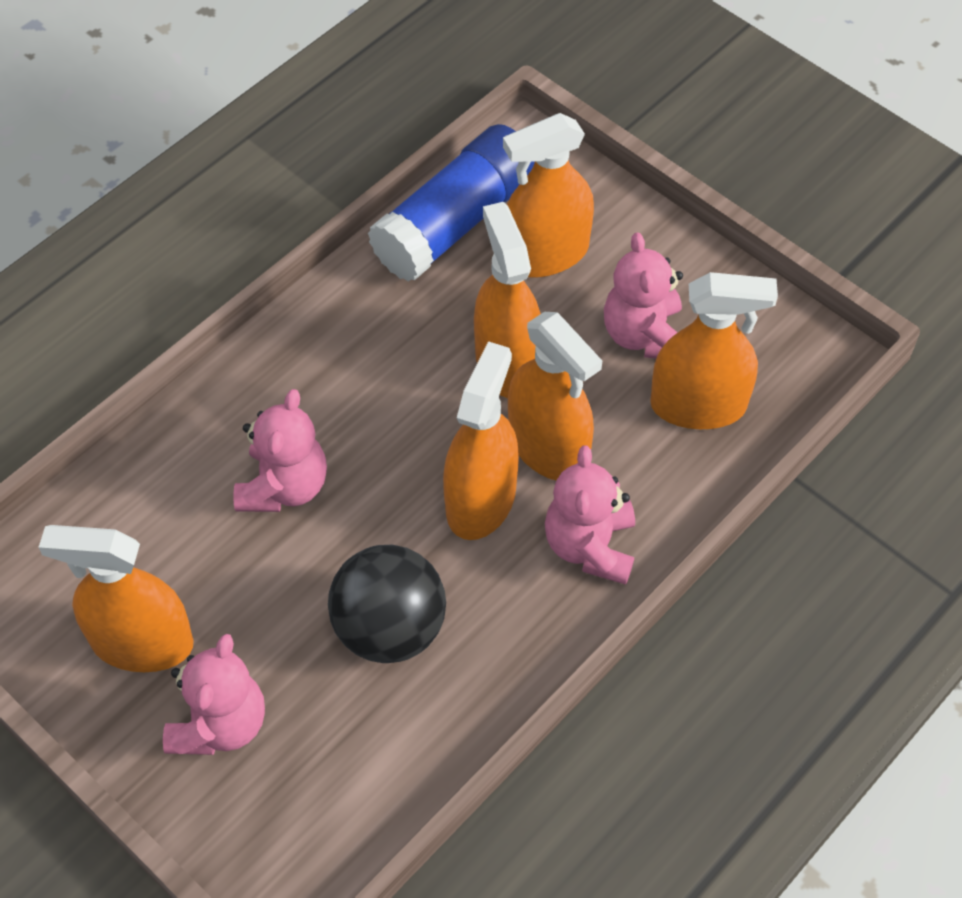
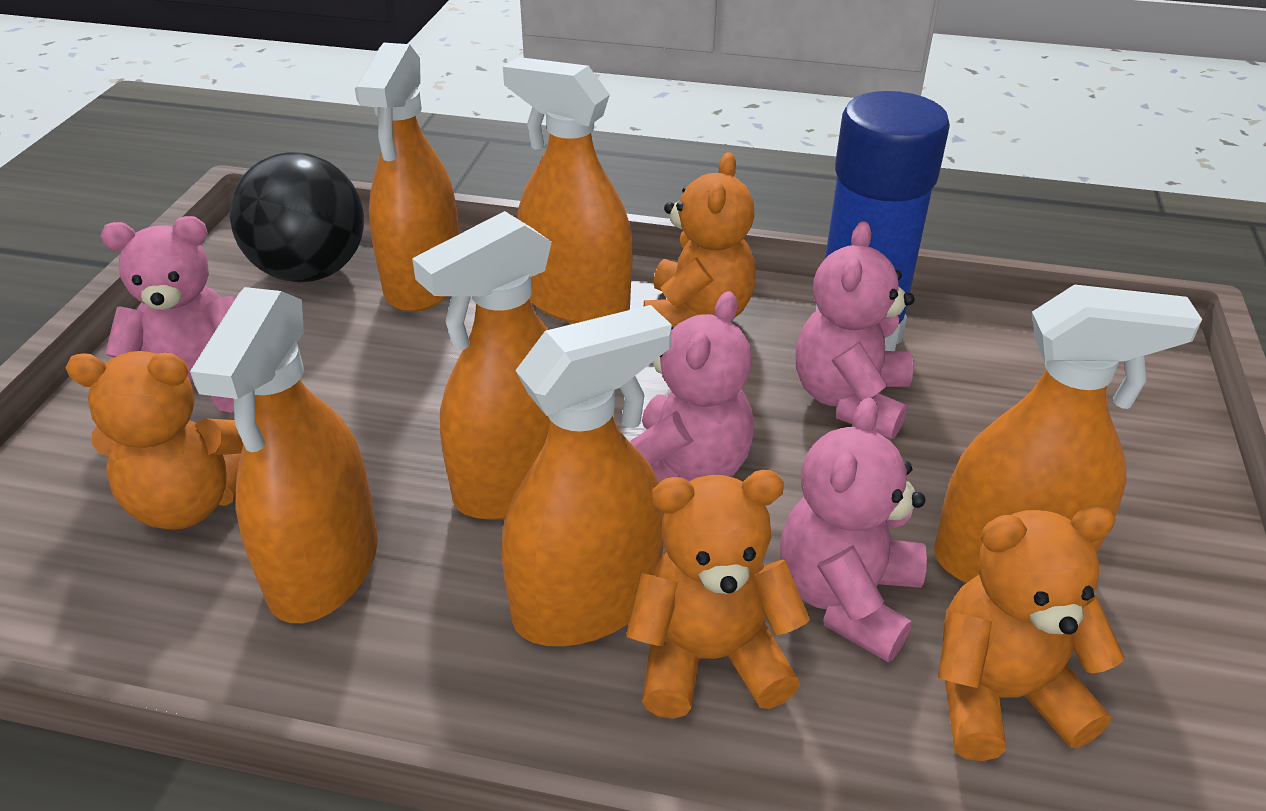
orange teddy bear: none = 0 -> [66,351,243,530] [626,470,810,719] [644,152,756,326] [938,505,1124,761] = 4

